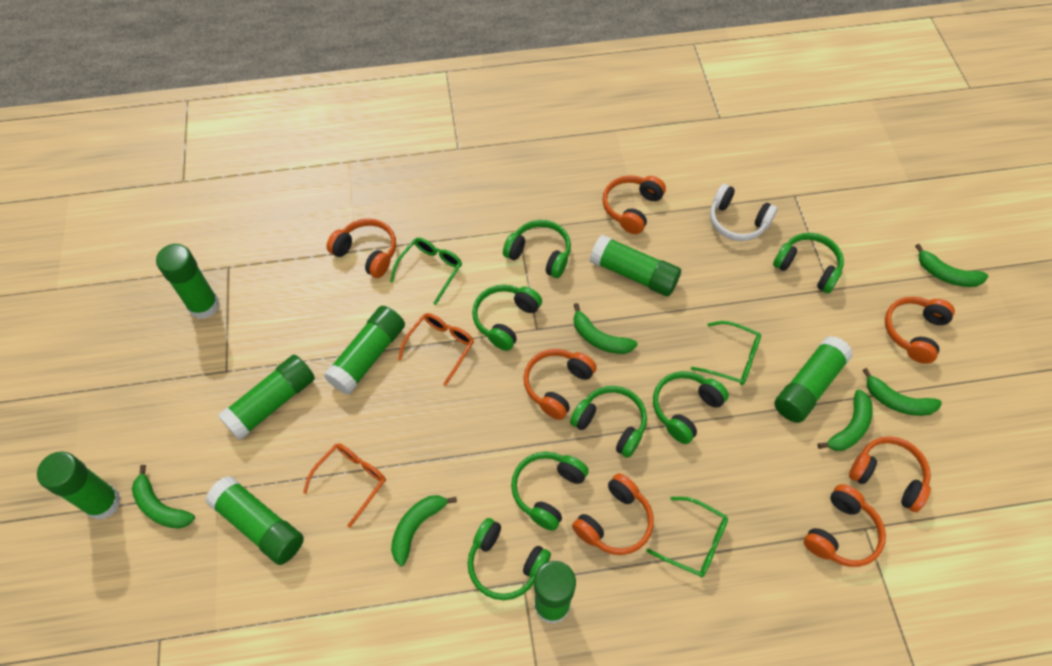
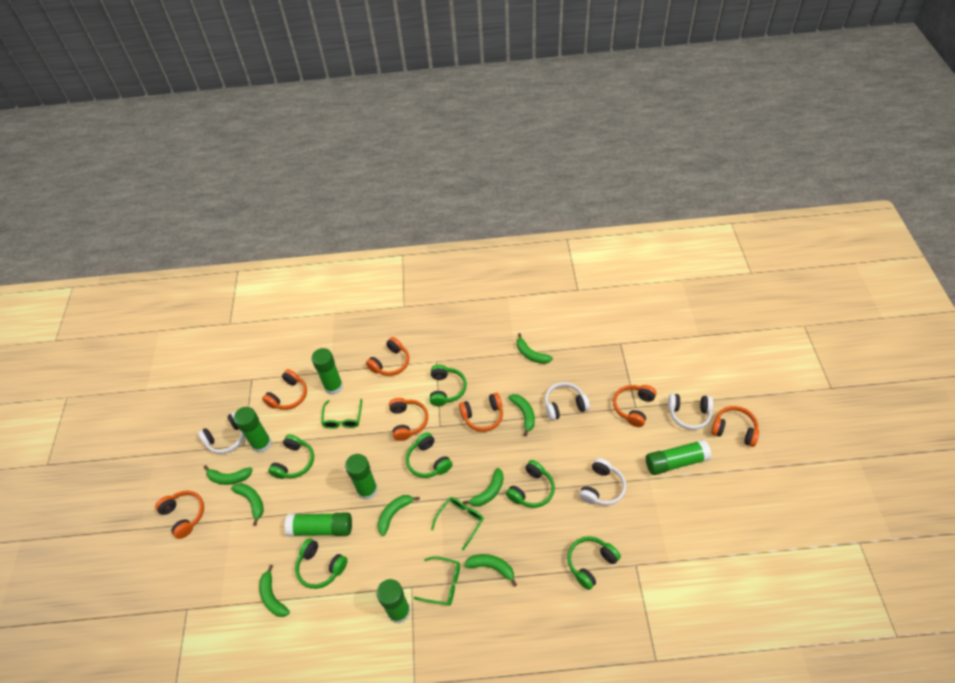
green banana: [132,465,195,529] [391,495,457,566] [573,303,638,354] [817,389,873,451] [862,368,942,416] [915,244,988,287] = 6 -> [203,465,253,485] [231,483,264,526] [259,564,290,617] [377,495,420,536] [463,468,504,507] [464,554,517,587] [508,394,535,436] [517,333,553,364] = 8
green glue stick: [37,452,121,520] [156,244,220,319] [205,476,304,565] [217,355,315,440] [324,306,405,395] [534,561,576,624] [590,235,681,296] [774,336,853,423] = 8 -> [234,407,272,453] [284,513,352,536] [312,348,343,395] [345,454,378,500] [377,579,411,624] [646,440,712,475] = 6
green headphones: [468,518,551,600] [472,285,542,351] [503,220,571,278] [511,452,589,531] [570,386,647,458] [653,371,729,444] [773,233,844,293] = 7 -> [268,434,314,479] [295,539,348,589] [406,432,452,478] [430,365,467,406] [506,460,555,508] [567,536,621,590] = 6
orange glasses: [303,443,386,528] [398,313,474,386] = 2 -> none = 0
white headphones: [710,184,777,241] = 1 -> [198,412,244,454] [545,382,590,421] [579,458,626,506] [668,393,713,430] = 4

